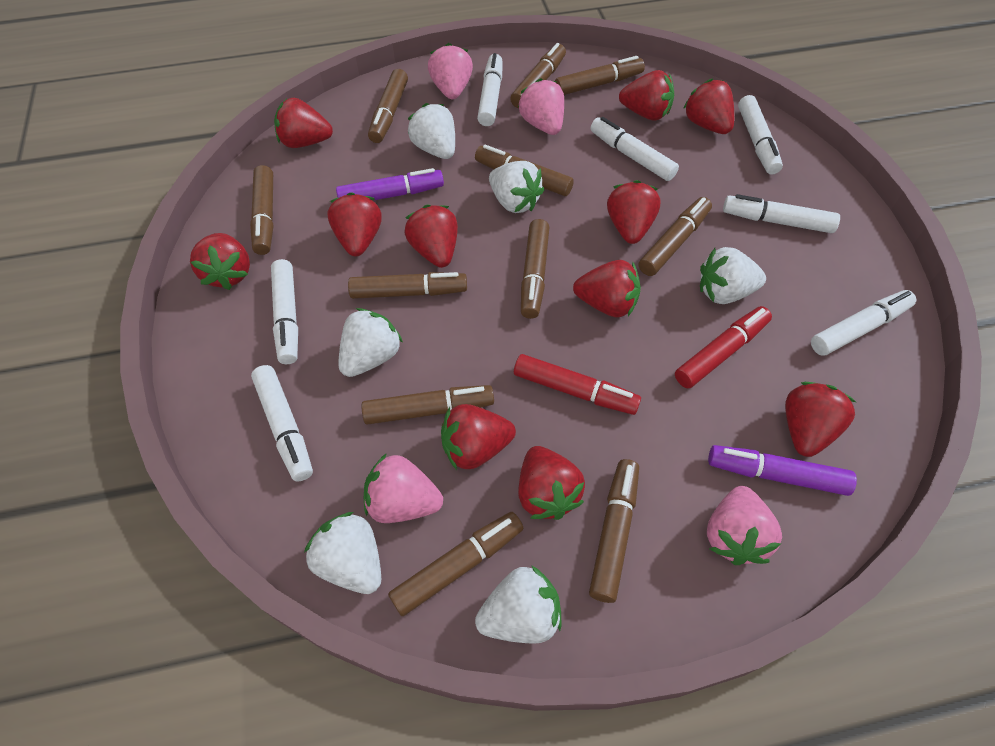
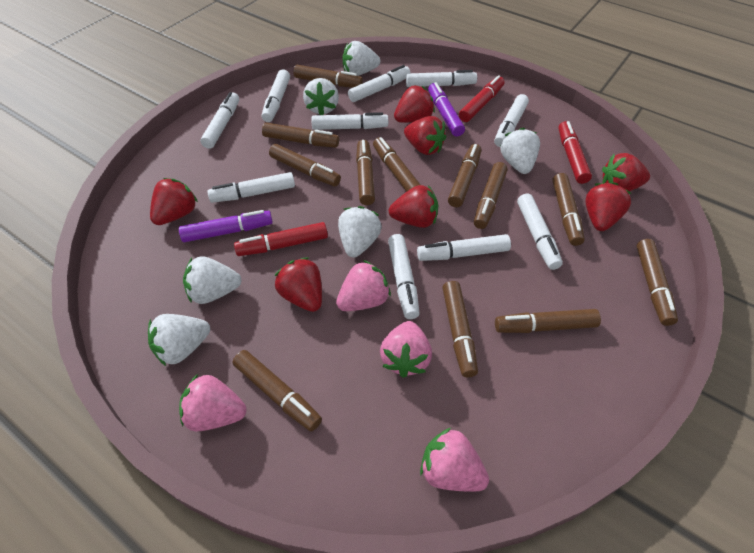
brown marker: [250,165,274,255] [348,272,467,299] [362,385,494,425] [368,69,408,143] [388,512,524,616] [475,145,574,196] [510,43,566,108] [521,219,549,319] [555,56,645,95] [589,459,639,603] [639,197,712,276] = 11 -> [233,350,322,431] [262,122,339,148] [269,144,341,186] [294,65,363,88] [356,140,375,205] [373,137,421,192] [442,281,478,377] [448,144,482,207] [474,162,508,229] [495,309,601,333] [552,173,585,246] [636,239,678,326] = 12
red marker: [514,354,641,415] [675,306,772,388] = 2 -> [234,222,328,256] [459,75,505,122] [558,121,592,184] = 3
red strawberry: [190,233,250,290] [274,98,333,148] [328,192,382,256] [405,205,458,268] [441,404,516,470] [518,446,585,520] [573,260,641,318] [607,180,660,244] [619,70,674,121] [683,79,734,134] [785,382,856,457] = 11 -> [150,178,198,225] [275,257,322,312] [389,185,438,228] [394,85,435,123] [404,116,446,155] [585,182,631,231] [602,153,650,192] = 7
white marker: [251,365,313,482] [271,259,298,364] [477,53,503,126] [590,117,679,181] [723,194,840,233] [738,95,783,175] [811,290,916,356] = 7 -> [200,92,239,149] [207,172,295,203] [262,69,290,122] [311,112,388,130] [348,65,411,102] [388,234,420,319] [406,70,477,87] [417,234,511,261] [494,94,529,147] [517,193,563,270] = 10

